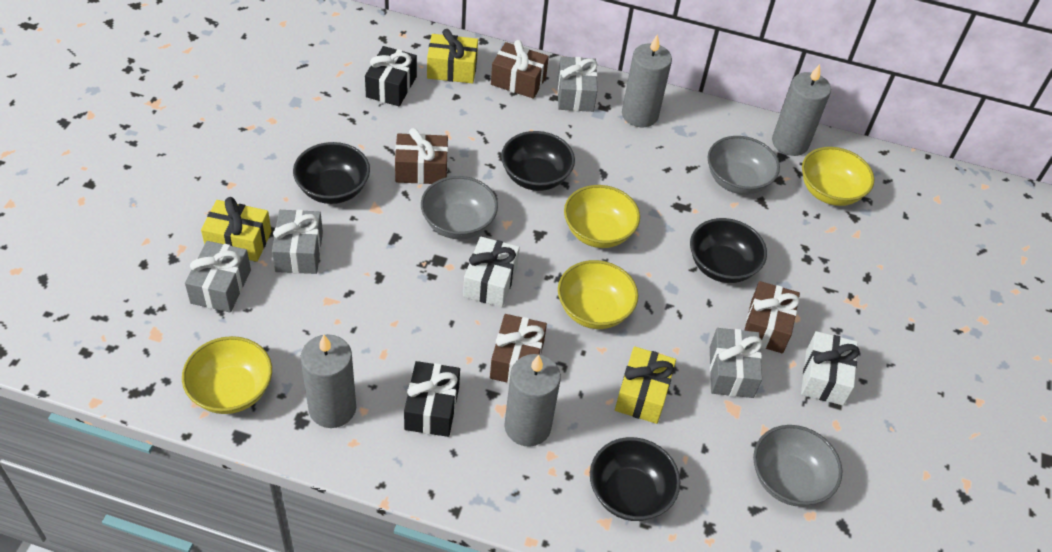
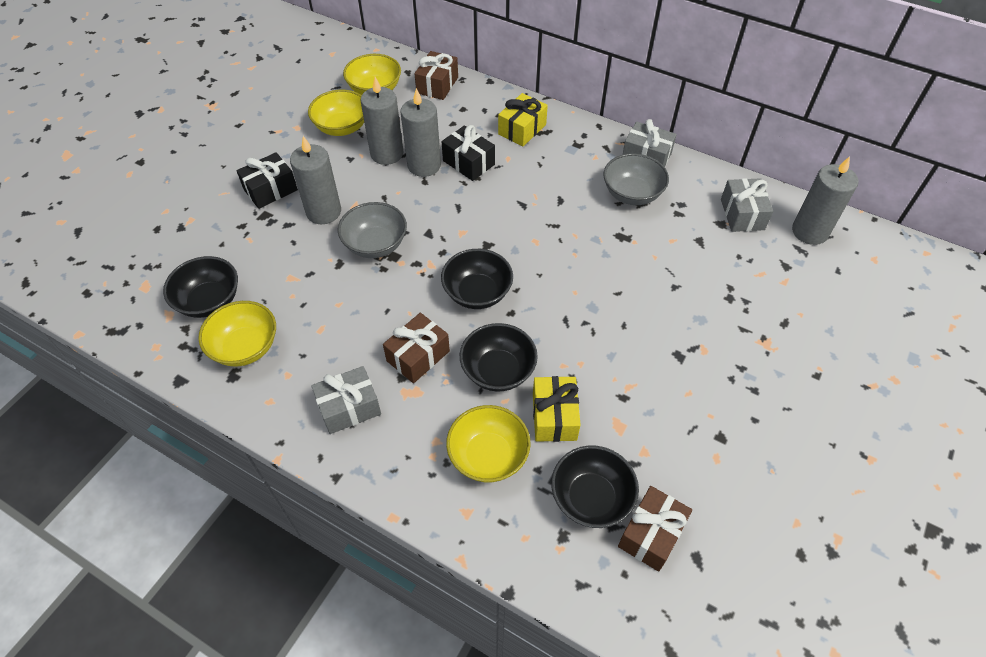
brown gift: [395,128,448,184] [490,314,547,383] [491,40,549,99] [744,281,800,353] = 4 -> [383,313,450,383] [415,51,458,100] [618,486,692,572] = 3
grey bowl: [421,176,498,239] [708,136,780,195] [753,425,842,507] = 3 -> [338,202,407,258] [603,153,669,205] = 2
grey gift: [185,241,251,312] [272,210,323,274] [557,57,598,112] [710,328,762,398] = 4 -> [311,366,381,434] [623,119,677,167] [721,178,773,232] = 3
white gift: [463,237,520,307] [801,331,860,405] = 2 -> none = 0
yellow gift: [201,197,271,262] [427,29,478,84] [615,346,676,424] = 3 -> [498,93,548,146] [533,376,581,442] = 2

